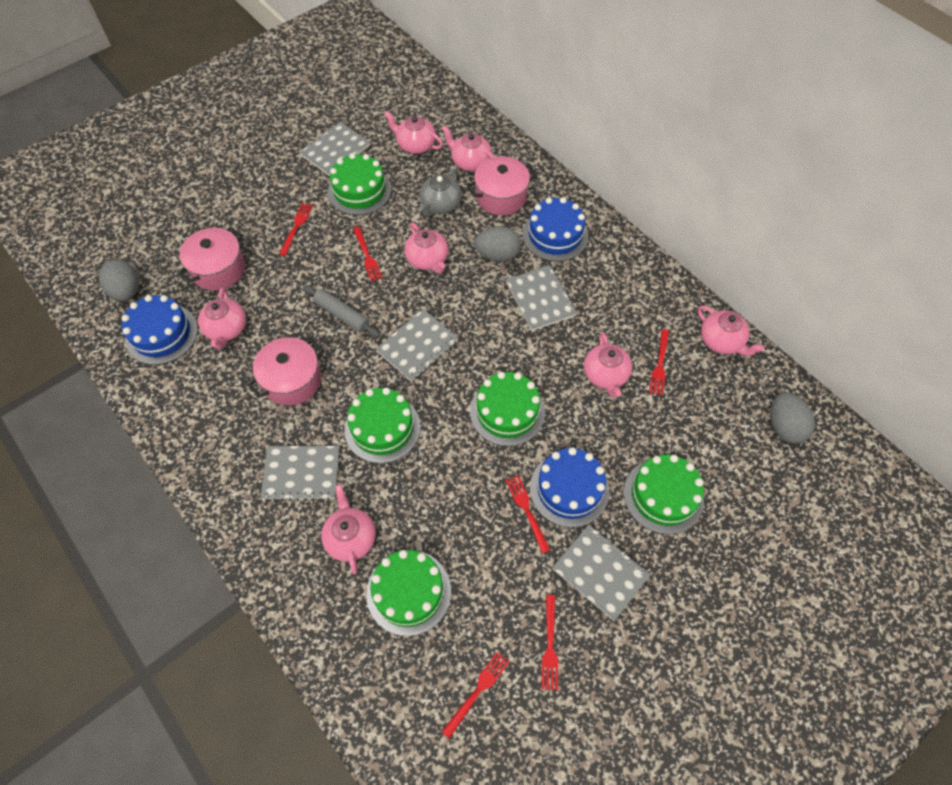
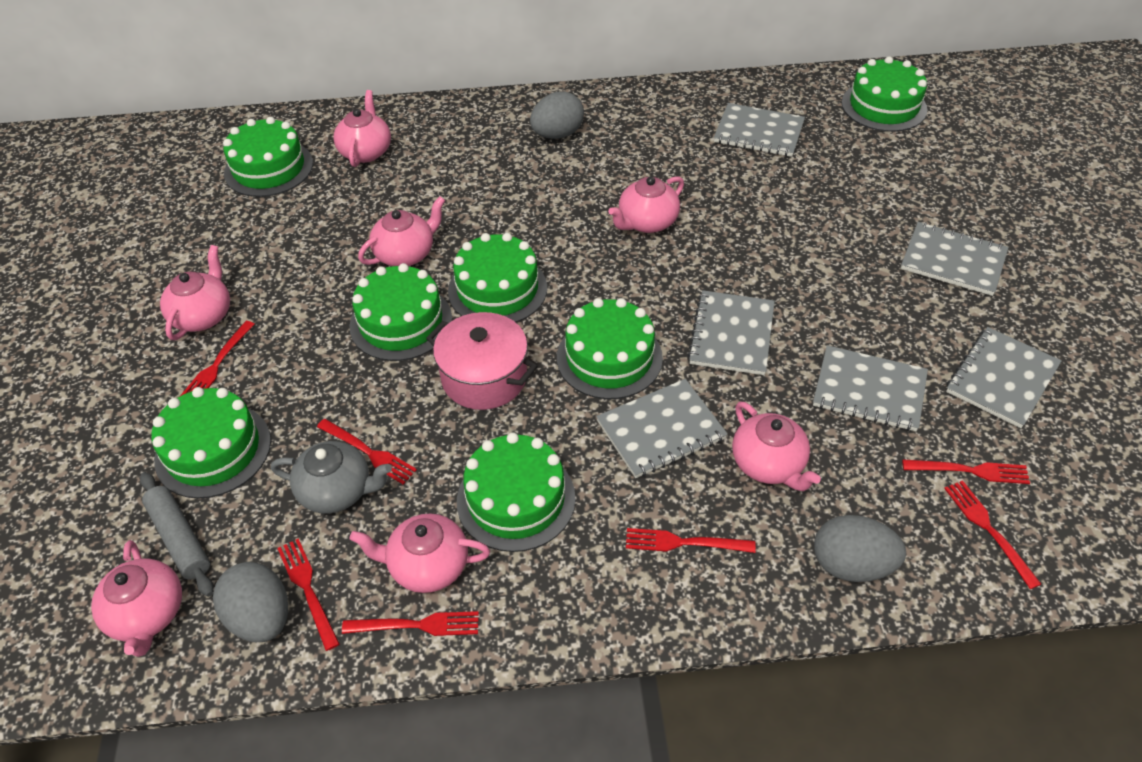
blue cake: [121,295,198,365] [523,197,588,262] [530,447,609,528] = 3 -> none = 0
green cake: [328,153,391,215] [344,387,421,463] [366,550,451,636] [470,372,545,446] [624,455,704,534] = 5 -> [151,387,271,498] [223,117,313,197] [349,263,452,361] [448,233,547,322] [457,432,576,552] [557,298,663,399] [842,56,927,132] = 7
grey notebook: [260,446,339,501] [299,122,370,176] [376,309,459,382] [506,265,577,331] [552,525,650,621] = 5 -> [596,379,728,478] [687,290,775,375] [714,103,805,157] [813,345,928,431] [901,222,1009,296] [946,327,1062,428] = 6
pink pot: [178,227,245,290] [248,337,324,406] [467,156,536,216] = 3 -> [426,312,538,410] = 1
red fork: [279,203,313,256] [353,227,383,282] [442,651,510,739] [505,475,550,553] [542,595,558,690] [649,329,669,395] = 6 -> [180,321,255,396] [277,538,340,651] [317,419,417,484] [342,611,479,636] [626,528,756,553] [902,459,1030,484] [944,480,1041,589] = 7

